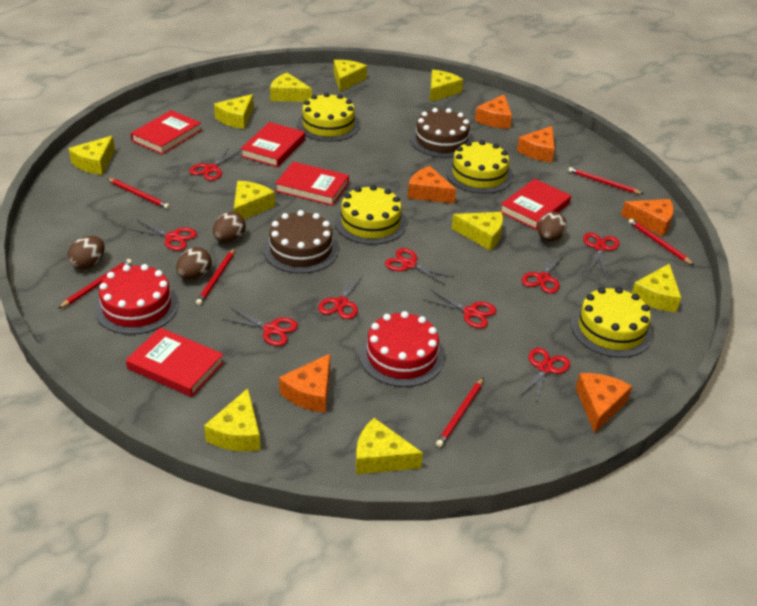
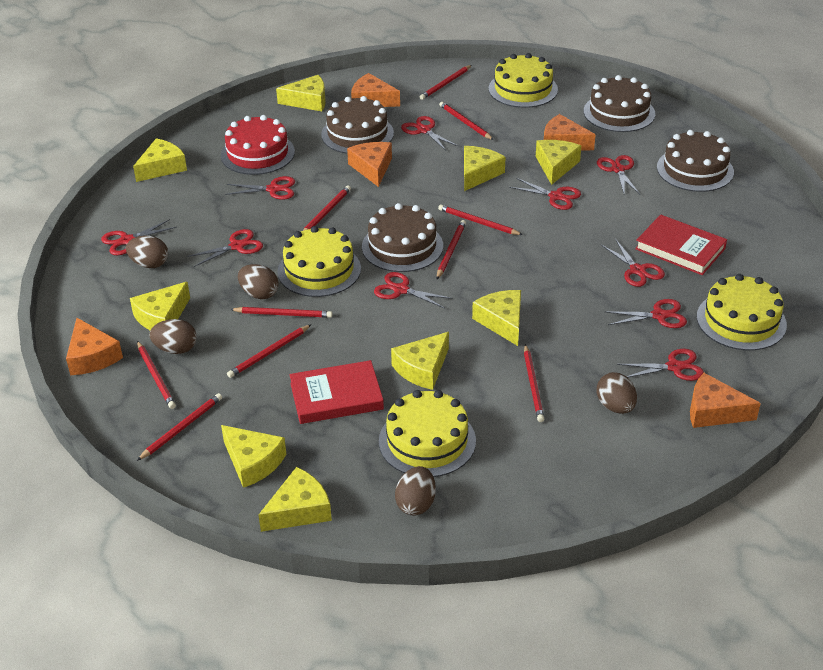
brown cake: [263,210,339,274] [410,108,473,158] = 2 -> [321,96,394,154] [362,203,443,272] [584,75,655,132] [657,130,734,192] = 4
brown egg: [68,236,104,270] [176,247,212,280] [213,212,246,243] [538,212,567,242] = 4 -> [126,236,168,268] [150,319,197,354] [238,264,279,299] [395,466,436,516] [597,372,637,414] = 5
orange cheese: [279,354,330,413] [407,166,456,204] [475,95,512,129] [517,126,555,162] [576,373,632,433] [621,199,674,236] = 6 -> [66,318,123,375] [347,142,392,187] [351,73,400,107] [544,114,596,151] [690,373,761,428] = 5
red book: [126,328,224,397] [131,110,202,154] [240,122,305,167] [275,162,349,206] [500,179,571,230] = 5 -> [289,360,384,424] [635,215,727,275] = 2
red cake: [95,264,178,335] [359,311,444,387] = 2 -> [221,115,295,175] = 1
red pencil: [58,259,132,309] [107,178,170,209] [196,248,235,305] [436,377,484,447] [568,167,643,194] [629,219,694,265] = 6 -> [137,341,176,409] [137,393,222,461] [227,324,312,378] [230,307,332,318] [303,186,351,231] [420,65,472,100] [437,220,466,279] [438,205,523,235] [439,102,494,140] [524,344,544,422] = 10
red scissors: [129,220,197,251] [189,148,240,181] [222,308,298,346] [318,273,364,319] [385,248,454,285] [423,289,496,328] [519,348,570,404] [522,250,564,293] [583,233,619,274] = 9 -> [101,219,177,255] [187,229,263,267] [225,176,295,200] [374,272,453,308] [401,116,458,151] [509,178,581,210] [597,155,640,194] [601,239,665,287] [604,299,687,328] [617,349,704,381] = 10
yellow cheese: [68,136,115,175] [204,388,260,451] [214,94,254,129] [234,181,275,219] [270,73,312,102] [333,60,367,92] [356,418,423,474] [430,70,463,102] [452,212,503,251] [632,263,681,312] = 10 -> [130,282,190,330] [133,138,187,182] [221,425,286,488] [259,467,332,532] [276,75,326,111] [391,332,449,390] [464,146,506,191] [472,290,521,346] [536,140,581,185] = 9

